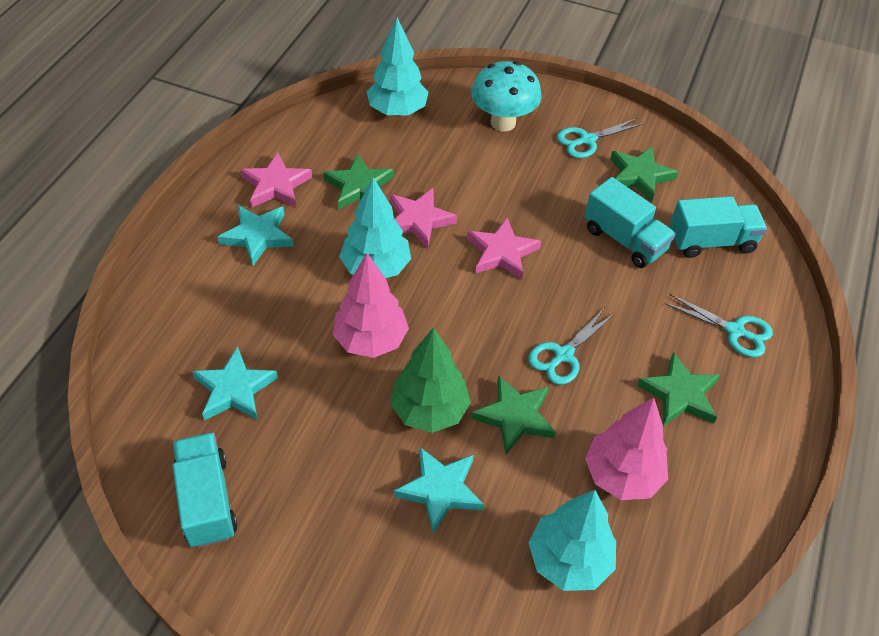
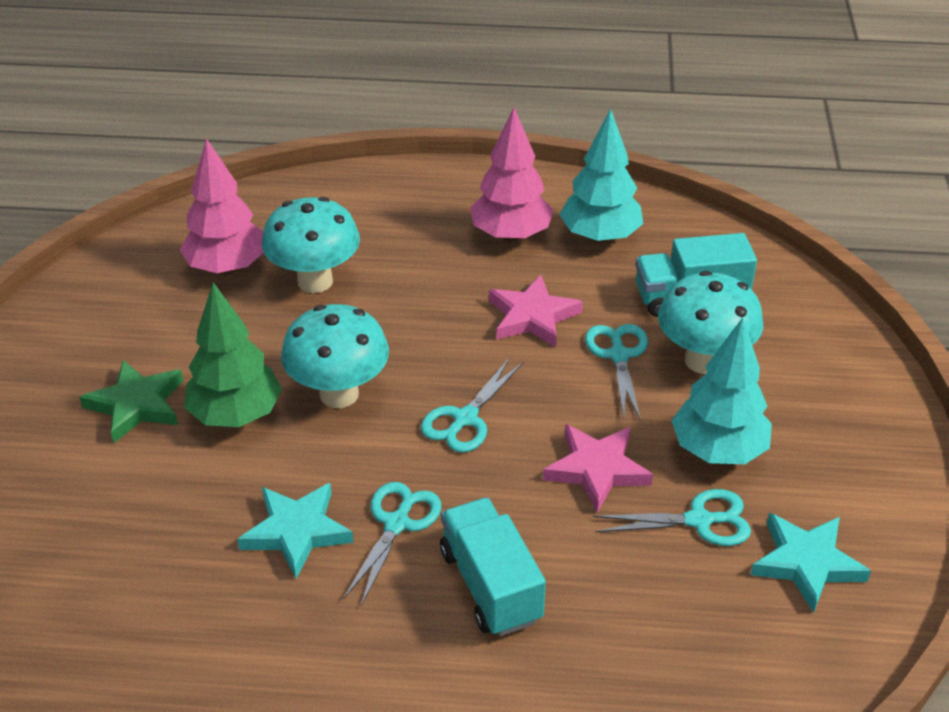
green star: [323,154,394,210] [471,375,556,455] [610,146,678,202] [637,352,720,426] = 4 -> [79,360,183,443] = 1
pink star: [240,152,312,207] [390,188,457,248] [467,218,541,280] = 3 -> [489,275,583,347] [543,424,653,513] = 2
turquoise mushroom: [471,61,542,131] = 1 -> [262,197,360,293] [281,304,389,408] [658,271,763,374] = 3
turquoise scissors: [528,309,615,385] [557,118,643,158] [664,294,773,357] = 3 -> [343,482,441,606] [421,357,523,453] [585,324,648,421] [593,489,751,546] = 4
turquoise star: [192,346,278,421] [217,205,294,266] [394,447,484,534] = 3 -> [238,483,354,579] [750,513,871,613] = 2
turquoise tree: [339,177,411,278] [367,17,429,116] [529,490,616,591] = 3 -> [560,109,643,243] [671,317,772,464] = 2
turquoise truck: [173,432,238,548] [584,177,676,268] [670,196,767,258] = 3 -> [440,498,546,636] [635,233,757,317] = 2

